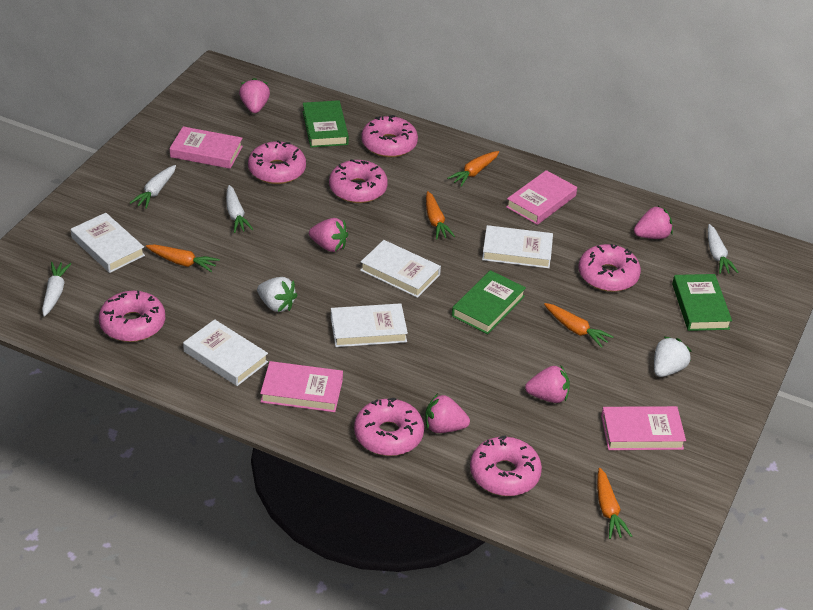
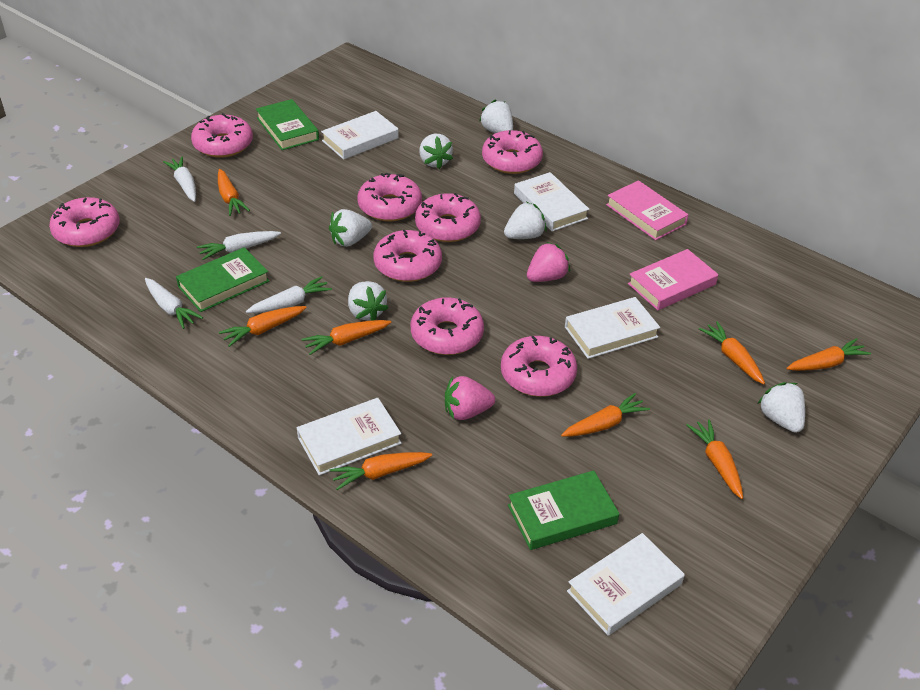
orange carrot: [146,244,220,272] [426,191,455,239] [447,151,499,187] [544,303,614,348] [597,468,632,539] = 5 -> [218,169,250,216] [219,306,307,347] [301,320,391,355] [330,452,432,490] [561,393,650,437] [686,419,743,499] [699,321,765,384] [786,338,871,371] = 8
pink book: [169,126,243,169] [260,361,343,412] [506,170,577,225] [601,406,686,450] = 4 -> [606,180,688,240] [628,249,718,311] = 2
pink donut: [99,291,165,342] [248,140,306,184] [329,159,388,203] [354,398,424,456] [361,115,418,157] [470,436,542,496] [578,244,641,292] = 7 -> [49,197,120,247] [191,113,253,158] [357,173,422,221] [373,229,442,282] [410,297,484,355] [415,193,481,242] [482,130,543,174] [501,336,577,397] = 8
pink strawberry: [239,78,270,113] [309,218,348,252] [425,394,470,433] [525,366,570,403] [634,206,673,239] = 5 -> [445,376,495,420] [527,242,570,282] = 2
white strawberry: [257,277,297,312] [654,336,691,377] = 2 -> [329,209,372,247] [348,281,388,321] [419,134,453,169] [479,99,513,133] [504,202,547,239] [758,382,805,433] = 6

